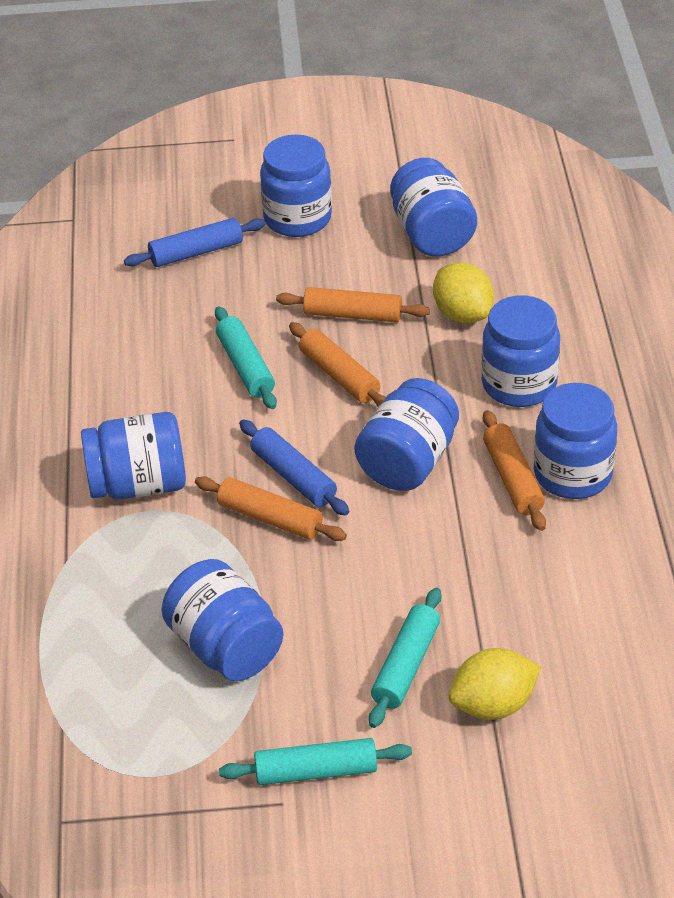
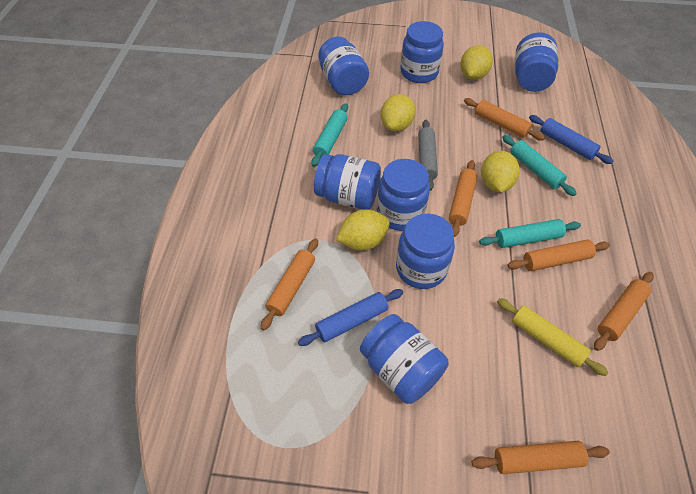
grey rolling pin: none = 0 -> [418,120,438,191] = 1
orange rolling pin: [195,476,347,541] [276,287,430,322] [289,322,386,407] [483,410,546,531] = 4 -> [261,238,318,331] [449,160,478,237] [464,98,545,141] [471,441,610,474] [507,240,610,271] [594,272,654,351] = 6
yellow lemon: [433,262,494,323] [448,648,541,720] = 2 -> [336,209,390,250] [381,94,415,131] [460,45,493,80] [481,151,520,192] = 4
yellow rolling pin: none = 0 -> [497,298,608,376] = 1

